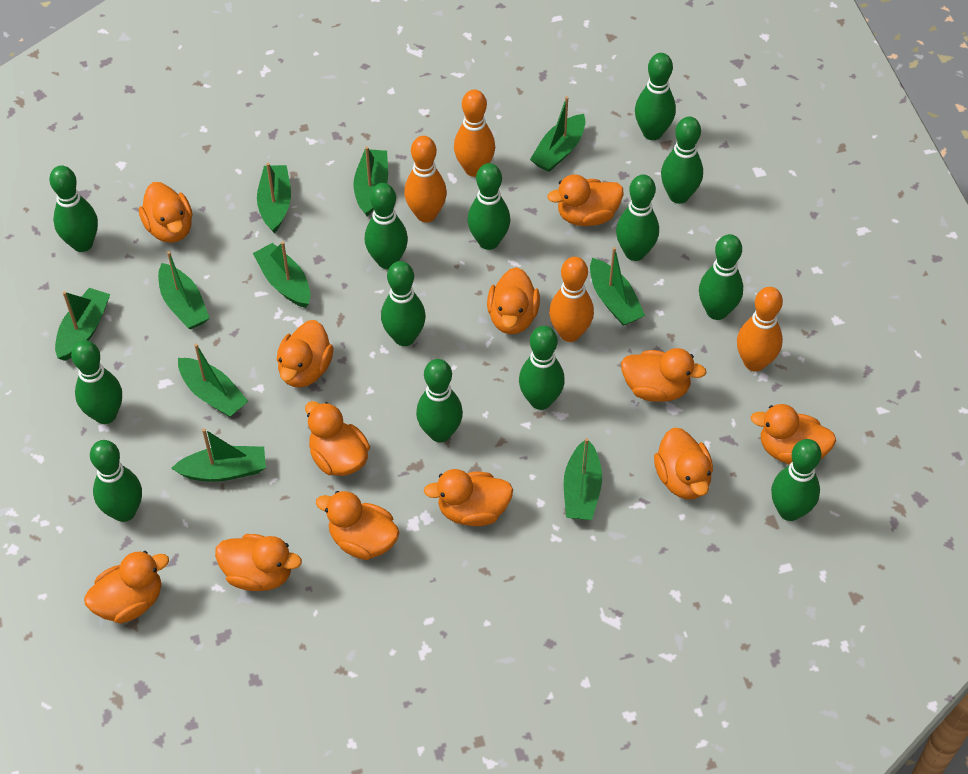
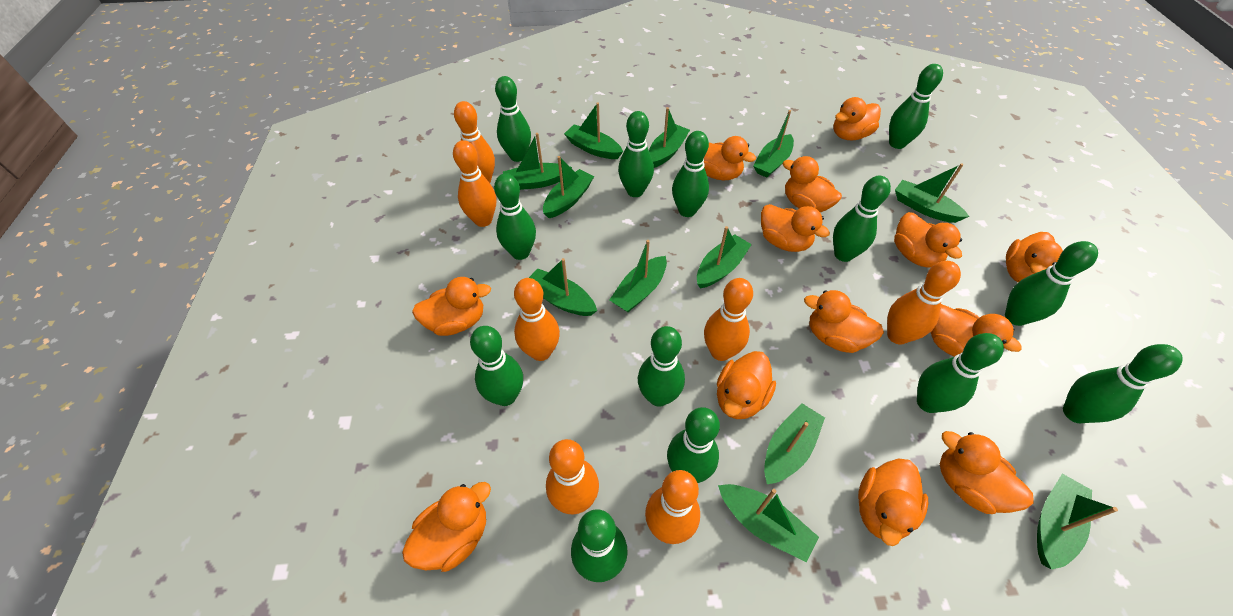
green boat: [55,288,110,361] [158,251,209,329] [171,428,266,482] [178,344,248,417] [253,241,310,308] [257,163,291,233] [354,146,388,217] [530,96,586,172] [564,438,602,520] [590,247,645,326] = 10 -> [503,133,572,190] [529,258,597,316] [543,156,594,218] [564,102,623,159] [609,240,667,312] [649,107,690,168] [697,226,752,288] [718,484,819,563] [753,110,794,178] [764,403,825,484] [895,163,969,223] [1037,474,1118,570] = 12
orange bowling pin: [404,136,447,223] [454,89,495,177] [549,257,594,342] [737,287,783,372] = 4 -> [453,140,496,227] [454,101,495,183] [514,278,560,361] [546,439,599,515] [645,470,700,544] [704,278,753,361] [887,261,961,345] = 7
orange duck: [84,551,169,624] [139,182,192,243] [215,534,302,591] [277,320,334,388] [305,401,370,476] [316,491,400,560] [424,469,513,526] [487,267,540,334] [547,174,623,226] [621,348,707,402] [654,428,713,500] [751,404,836,465] = 12 -> [402,482,491,572] [412,277,491,336] [704,136,756,180] [717,351,776,419] [761,204,830,252] [782,156,842,212] [804,290,884,353] [833,97,881,140] [858,458,928,546] [894,212,962,268] [931,304,1022,357] [940,431,1034,514] [1006,232,1063,282] = 13

